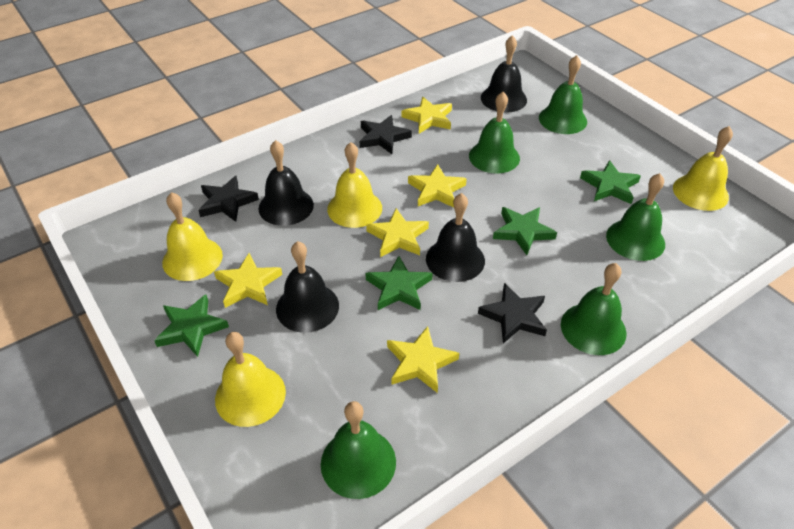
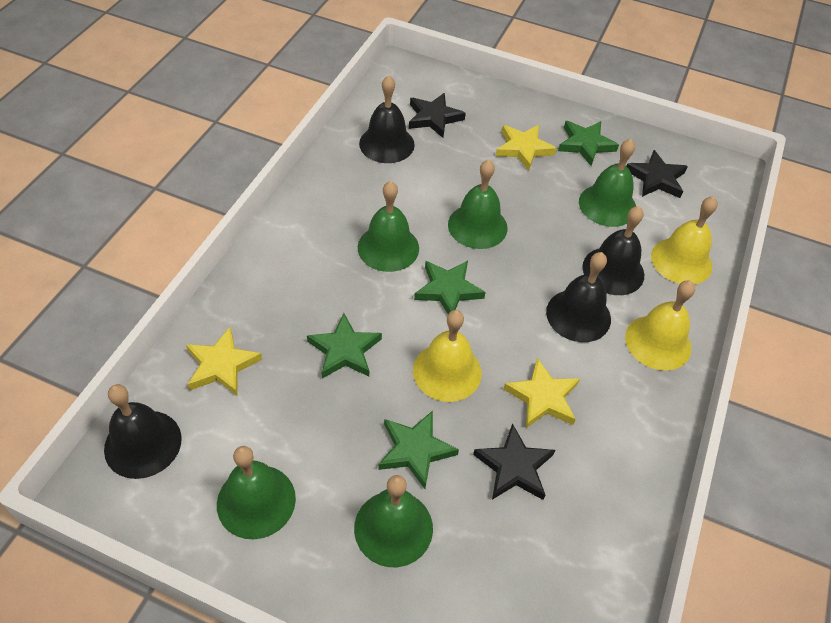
yellow bell: [162,192,223,281] [215,332,286,427] [327,142,382,228] [673,126,733,211] = 4 -> [413,310,482,402] [625,281,695,371] [651,196,718,285] = 3
yellow star: [214,253,282,308] [366,208,429,257] [387,326,459,393] [402,97,452,134] [408,164,467,208] = 5 -> [186,327,262,396] [496,125,557,171] [504,358,580,428] = 3

